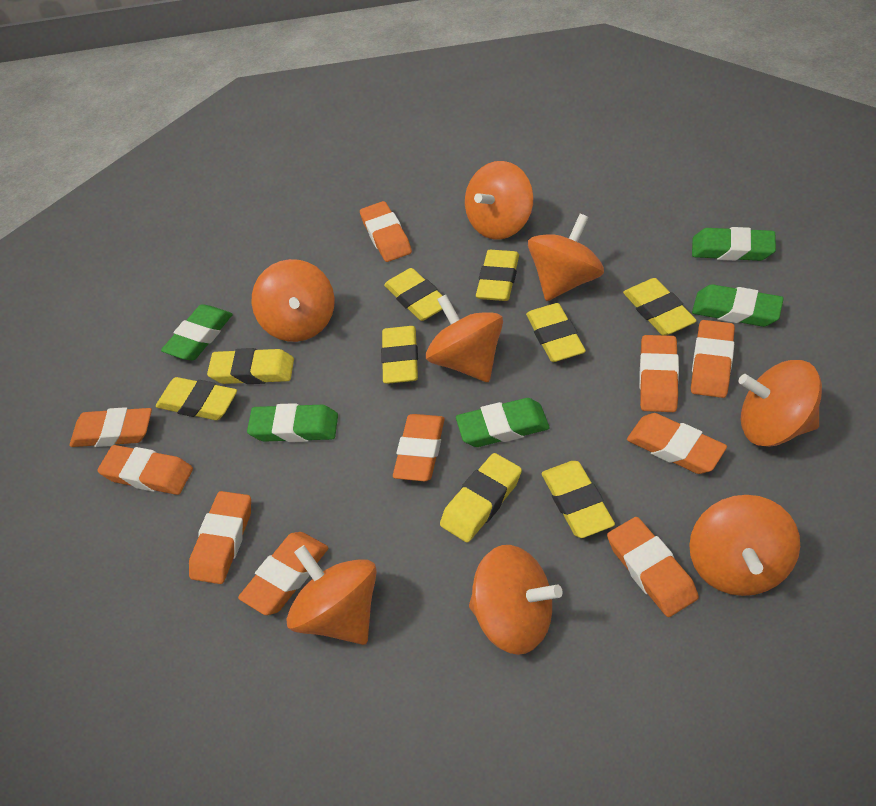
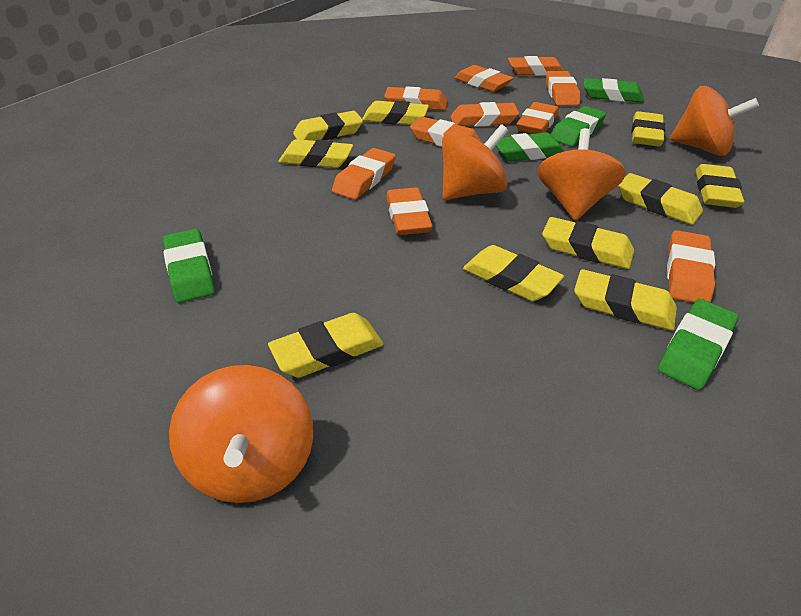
orange spinning top: [252,259,335,342] [286,545,377,645] [426,294,503,382] [465,161,533,239] [469,545,563,655] [528,214,604,301] [689,495,800,596] [738,360,822,447] = 8 -> [169,365,313,503] [442,124,508,200] [538,128,626,221] [670,86,759,156] = 4
yellow eraser: [156,377,237,420] [207,348,294,384] [381,326,418,384] [384,268,443,321] [440,453,522,543] [476,250,519,301] [526,303,586,362] [542,461,615,538] [623,278,697,335] = 9 -> [268,313,384,378] [278,139,353,168] [293,111,363,141] [362,101,429,125] [463,245,564,301] [542,217,634,269] [574,269,677,331] [618,173,703,225] [631,111,665,146] [696,164,744,208] = 10

